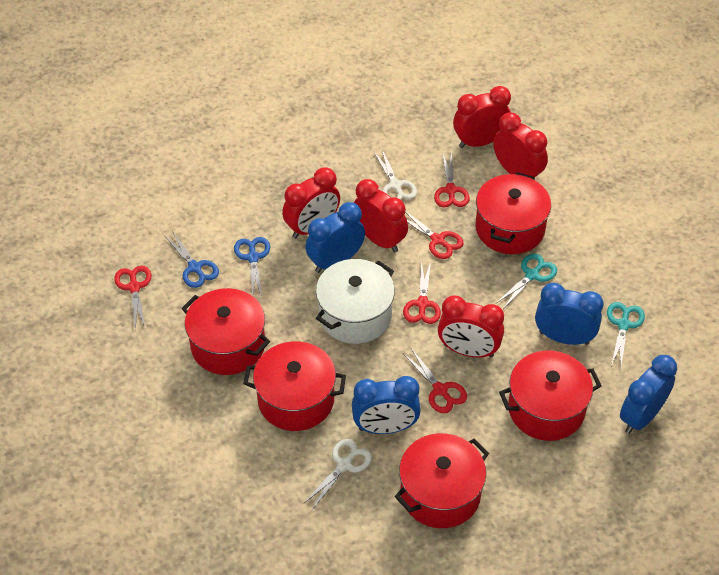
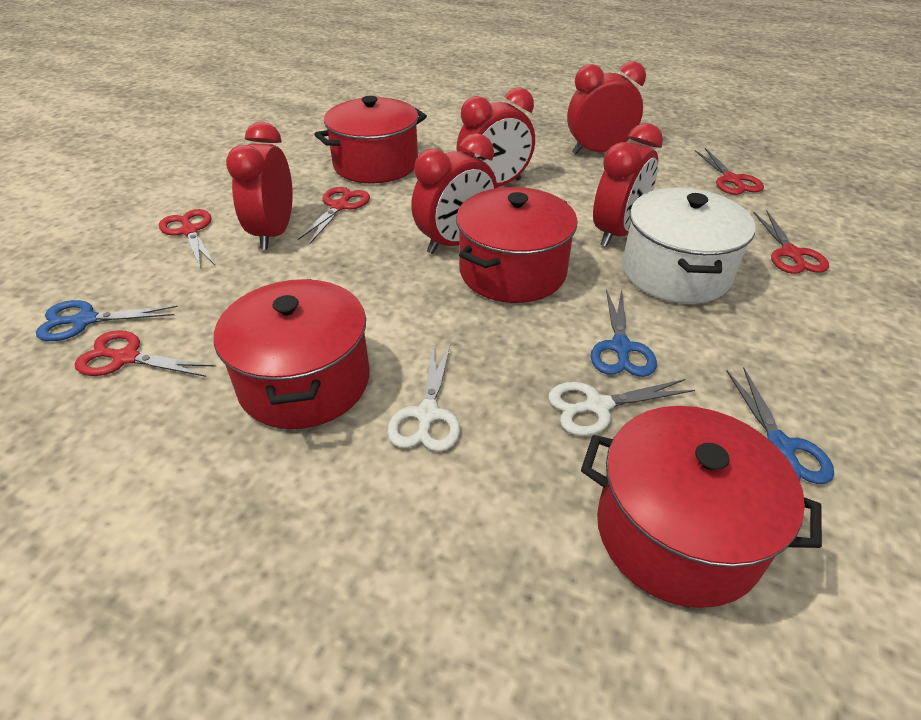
blue clock: [305,202,365,273] [352,376,421,434] [535,283,604,345] [620,355,677,434] = 4 -> none = 0
blue scissors: [164,231,219,288] [234,237,270,297] = 2 -> [36,300,178,341] [591,289,657,377] [726,368,834,484] = 3
red pot: [181,288,270,375] [243,341,346,431] [395,433,489,528] [476,172,551,254] [499,351,602,441] = 5 -> [214,279,370,429] [314,96,427,184] [456,187,578,303] [581,406,822,608] = 4
turquoise scissors: [495,254,557,309] [607,302,645,366] = 2 -> none = 0

